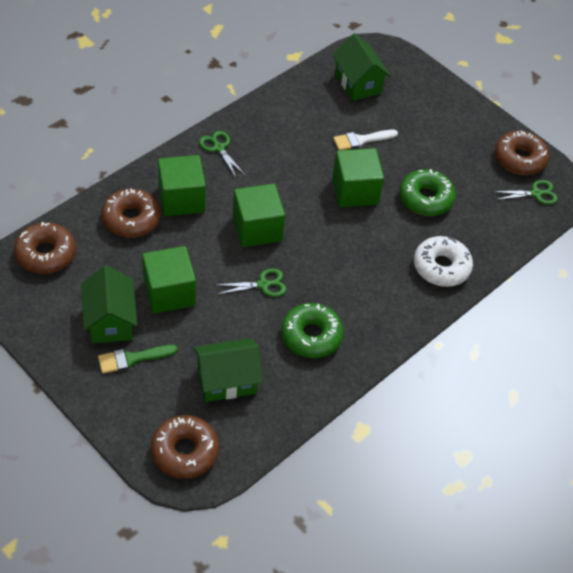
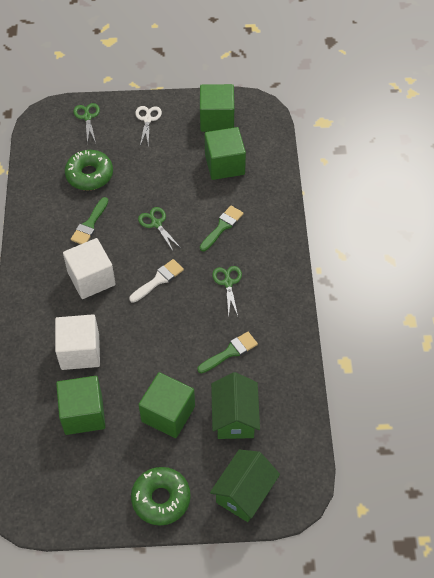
brown donut: [14,222,76,274] [101,188,161,238] [151,415,219,479] [495,130,550,175] = 4 -> none = 0
green brush: [98,345,178,374] = 1 -> [71,197,108,244] [197,332,258,373] [200,206,244,251] = 3
green house: [81,266,137,343] [194,338,263,402] [332,33,391,101] = 3 -> [210,449,280,522] [211,372,260,439] = 2
white cube: none = 0 -> [55,314,100,370] [63,238,116,299] = 2
white donut: [414,236,473,287] = 1 -> none = 0
white scissors: none = 0 -> [135,106,162,146] = 1

